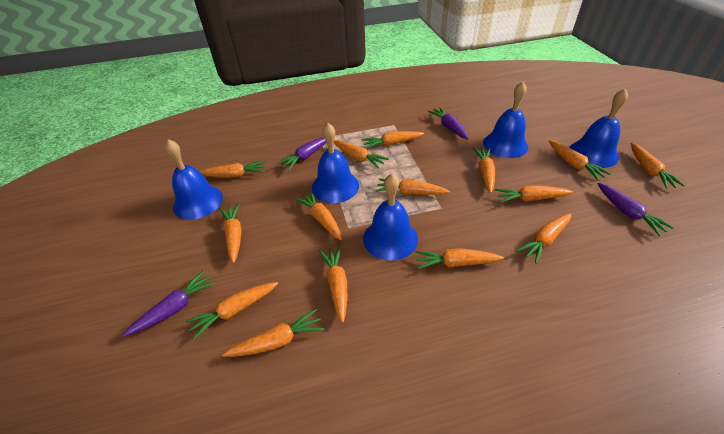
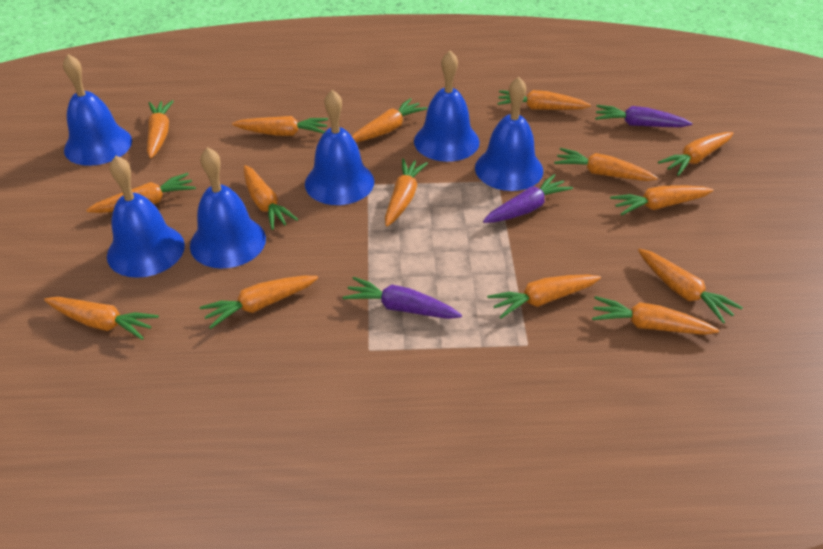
blue bell: [165,139,223,220] [312,123,359,203] [363,174,418,261] [483,81,528,158] [570,89,628,168] = 5 -> [63,54,132,166] [107,156,185,278] [190,147,266,269] [305,90,374,205] [414,51,480,162] [475,77,543,191] = 6
purple carrot: [122,270,216,337] [277,137,327,171] [427,107,469,139] [597,183,675,236] = 4 -> [343,277,462,319] [483,174,573,223] [595,105,692,127] = 3

